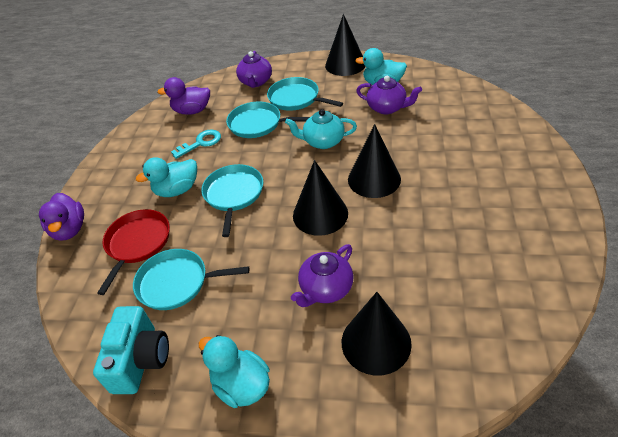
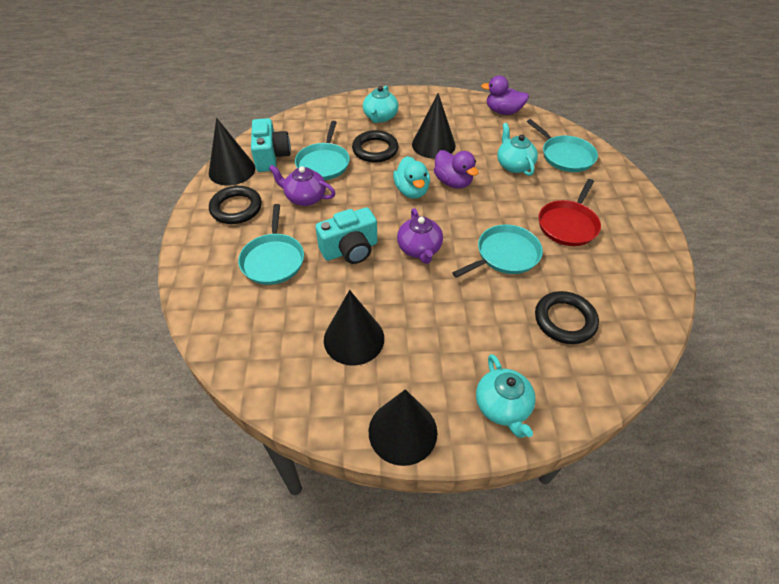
black ring: none = 0 -> [209,186,262,224] [352,130,398,162] [535,291,599,344] = 3
purple teapot: [236,51,272,88] [291,244,354,307] [356,76,422,114] = 3 -> [269,165,335,206] [397,208,443,264] = 2
turquoise camera: [93,306,169,394] = 1 -> [251,118,291,172] [315,207,377,264] = 2
turquoise duck: [136,157,197,197] [199,335,270,408] [355,48,407,85] = 3 -> [393,156,430,199] = 1
turquoise key: [171,129,221,159] = 1 -> none = 0
turquoise teapot: [285,109,357,149] = 1 -> [363,86,399,123] [476,354,536,438] [497,123,538,176] = 3

